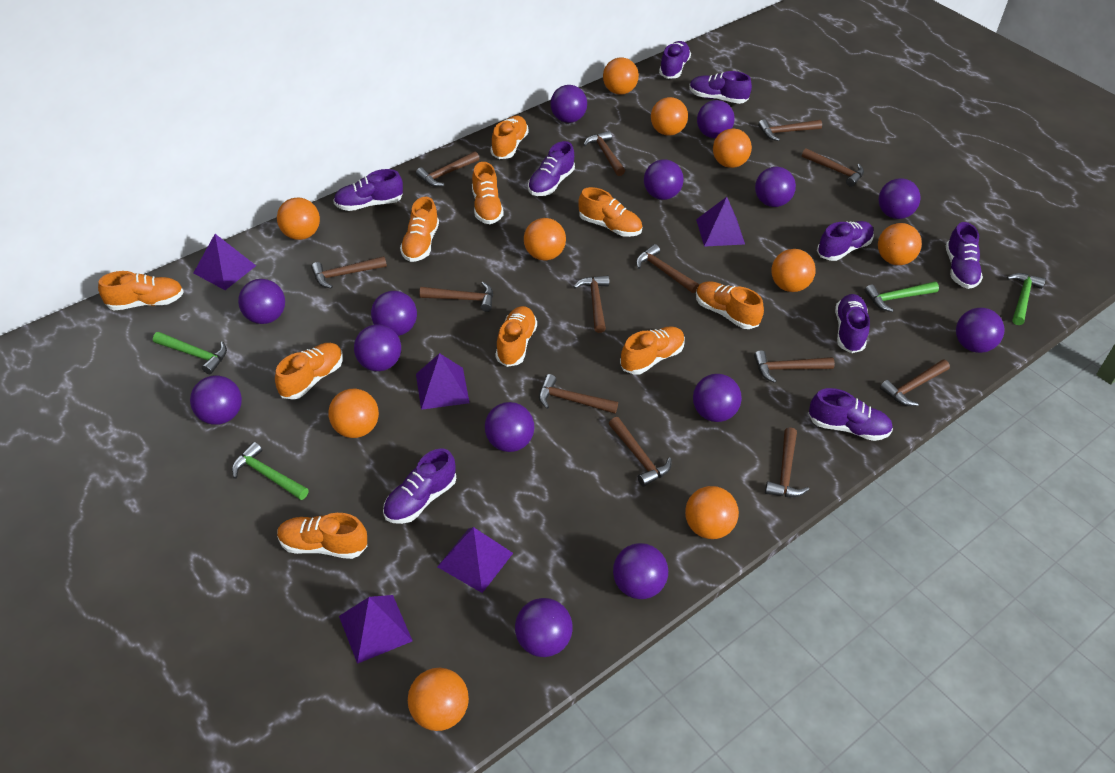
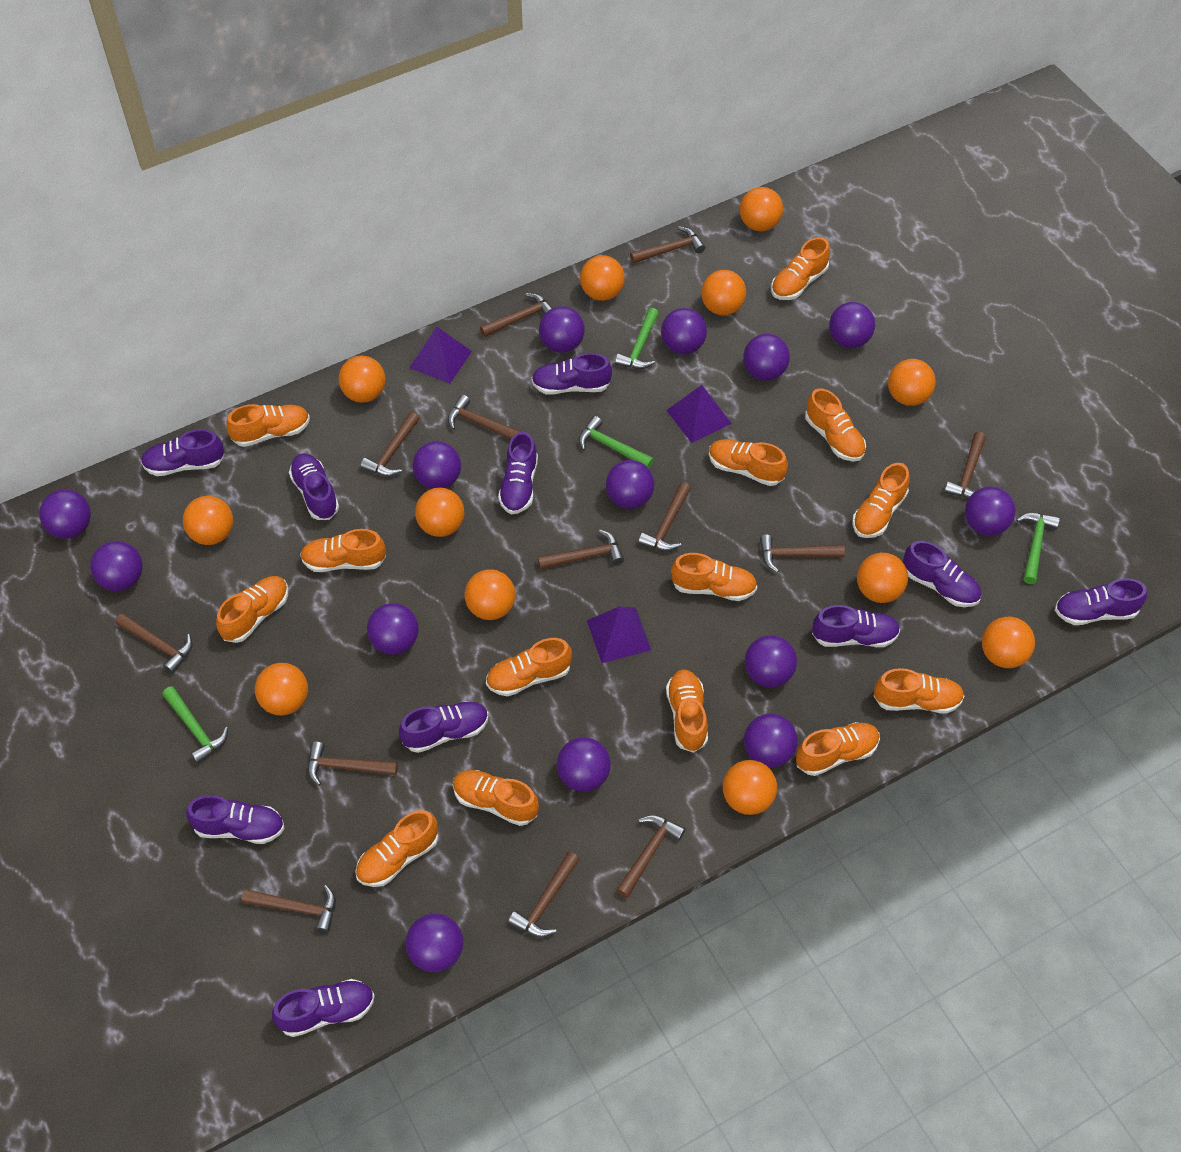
orange ball: [277,197,320,240] [328,389,379,438] [408,668,469,731] [524,218,566,261] [603,57,639,95] [651,97,688,136] [685,486,739,539] [713,128,752,168] [771,249,816,292] [878,223,922,265] = 10 -> [183,496,233,545] [255,663,308,716] [339,356,385,403] [415,488,464,537] [464,569,516,620] [580,255,625,301] [701,270,746,315] [723,760,777,815] [740,187,783,231] [857,553,908,603] [888,359,936,406] [982,617,1035,668] = 12
orange shoe: [98,271,184,311] [275,343,343,400] [277,513,368,559] [400,197,439,262] [472,162,504,224] [491,116,529,159] [495,306,537,367] [578,187,642,237] [620,326,685,375] [696,281,764,329] = 10 -> [216,576,288,643] [227,404,310,447] [300,529,386,572] [355,810,438,887] [453,770,539,826] [486,638,572,696] [666,669,708,753] [671,553,757,601] [709,439,788,486] [771,237,830,300] [796,722,880,776] [805,388,866,462] [852,463,910,538] [874,668,964,713] = 14
purple pyramid: [194,234,256,290] [339,595,413,664] [416,353,470,410] [437,527,513,593] [696,197,745,247] = 5 -> [409,327,472,384] [587,606,651,663] [666,385,732,443] = 3
purple shoe: [333,169,403,211] [383,448,456,524] [528,141,575,196] [659,41,691,79] [689,71,752,104] [808,388,893,441] [817,221,874,261] [835,294,870,353] [945,222,983,289] = 9 -> [141,429,224,476] [186,795,284,844] [272,979,375,1037] [289,454,339,520] [399,701,489,753] [498,432,538,514] [531,353,612,394] [812,605,900,647] [903,541,981,607] [1055,578,1147,625] = 10

